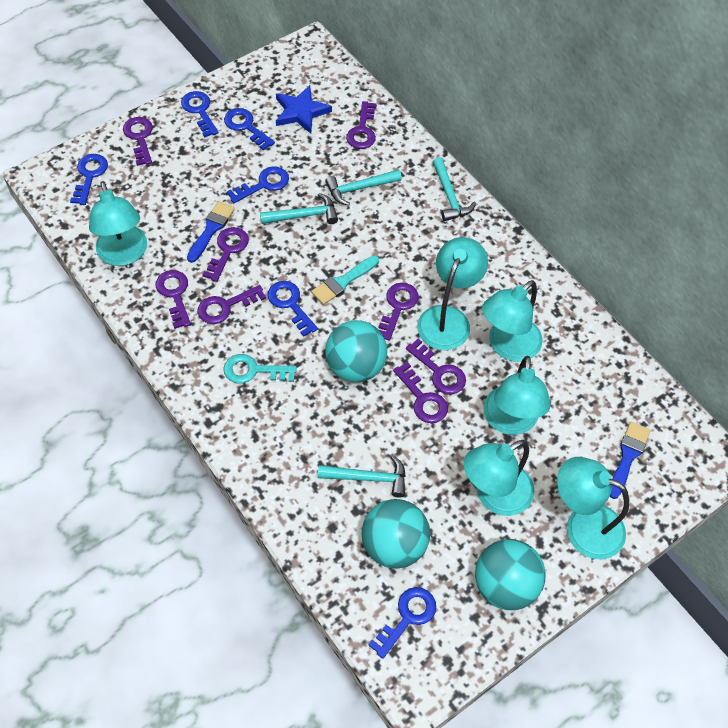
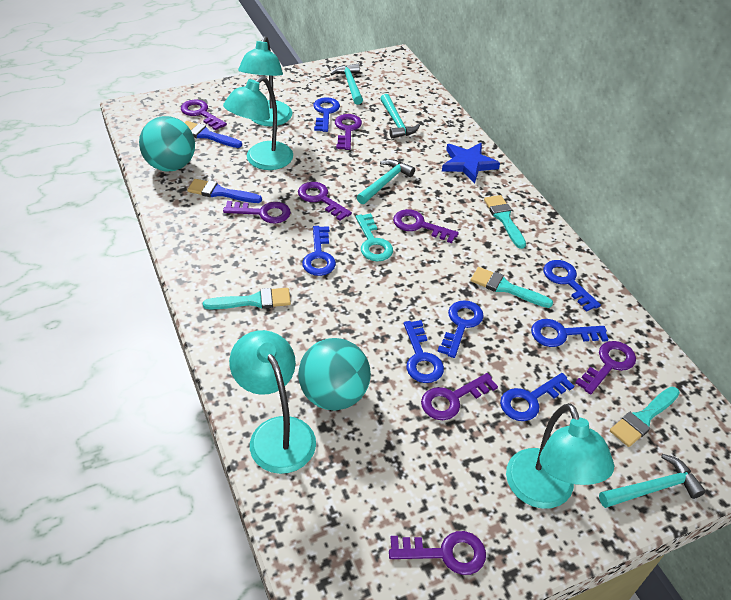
blue key: [70,154,108,205] [181,91,219,137] [224,108,275,151] [227,166,289,203] [268,281,318,337] [368,587,436,659] = 6 -> [302,226,336,276] [313,97,340,132] [404,320,444,383] [437,300,484,358] [500,373,574,421] [531,319,609,347] [543,260,601,312] = 7
turquoise ball: [325,320,387,382] [362,499,430,569] [475,539,546,610] = 3 -> [139,116,195,171] [298,338,371,411] = 2
turquoise brush: [311,256,379,305] = 1 -> [203,288,291,309] [470,267,553,308] [484,195,526,249] [610,387,680,447] = 4
turquoise lamp: [89,181,147,266] [417,237,488,350] [463,440,534,516] [482,280,543,362] [483,356,551,435] [557,457,629,559] = 6 -> [223,76,293,170] [229,330,316,474] [238,36,292,126] [506,403,614,509] = 4

